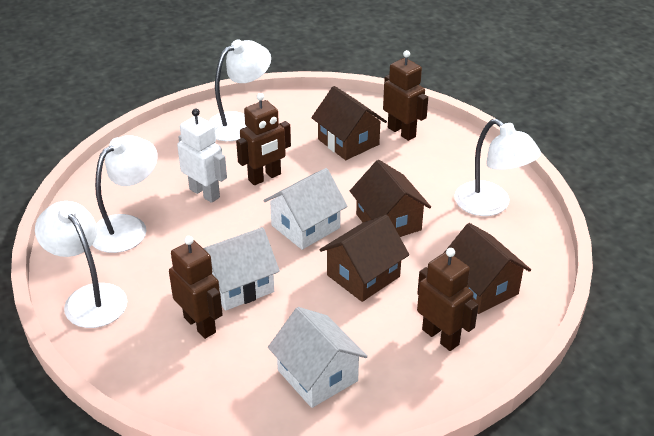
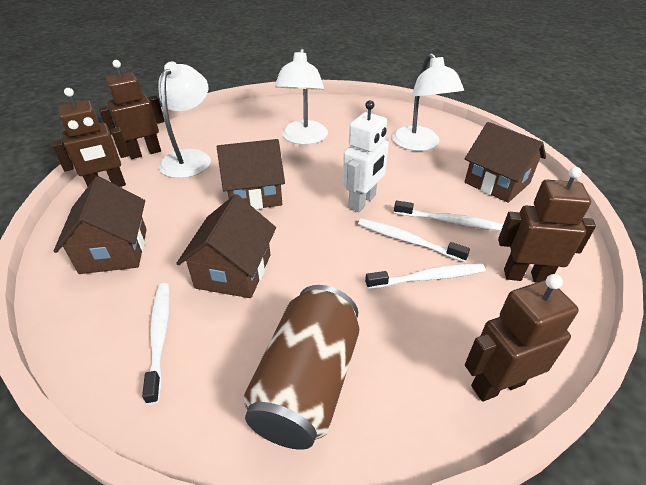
brown can: none = 0 -> [243,285,359,450] = 1
white house: [203,227,280,311] [263,168,348,250] [268,307,368,408] = 3 -> none = 0
white lamp: [35,201,127,328] [92,135,158,253] [208,39,271,141] [454,119,541,216] = 4 -> [158,61,211,178] [275,49,328,145] [392,53,464,151] = 3
white toothbrush: none = 0 -> [142,283,170,405] [358,218,470,262] [365,263,485,289] [394,200,503,231] = 4

